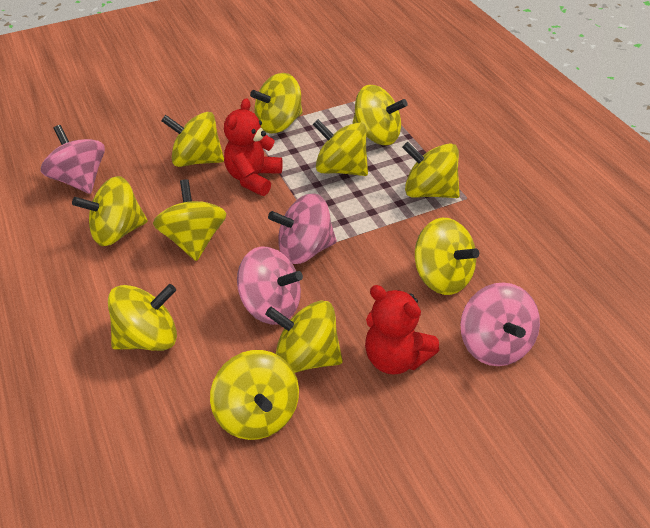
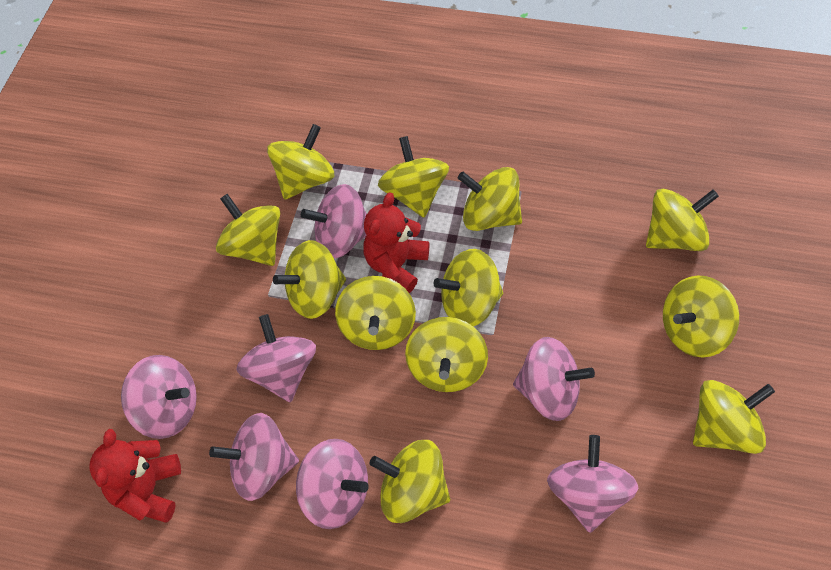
pink spinning top: [41,125,105,194] [237,246,303,325] [268,193,337,264] [460,282,540,366] = 4 -> [121,355,197,439] [209,413,299,501] [236,314,316,403] [296,439,369,529] [301,184,367,258] [513,337,595,421] [547,435,638,533] = 7
yellow spinning top: [72,176,148,246] [108,284,177,351] [153,179,227,261] [161,112,224,167] [210,350,299,440] [250,73,303,134] [265,300,343,373] [313,119,368,176] [352,85,408,145] [402,142,460,198] [415,218,479,295] = 11 -> [216,194,280,266] [267,124,334,200] [273,240,346,319] [335,276,416,350] [369,440,450,523] [378,136,449,218] [405,317,488,392] [434,249,503,326] [458,167,522,231] [646,189,719,251] [663,276,739,358] [693,380,775,454] = 12

